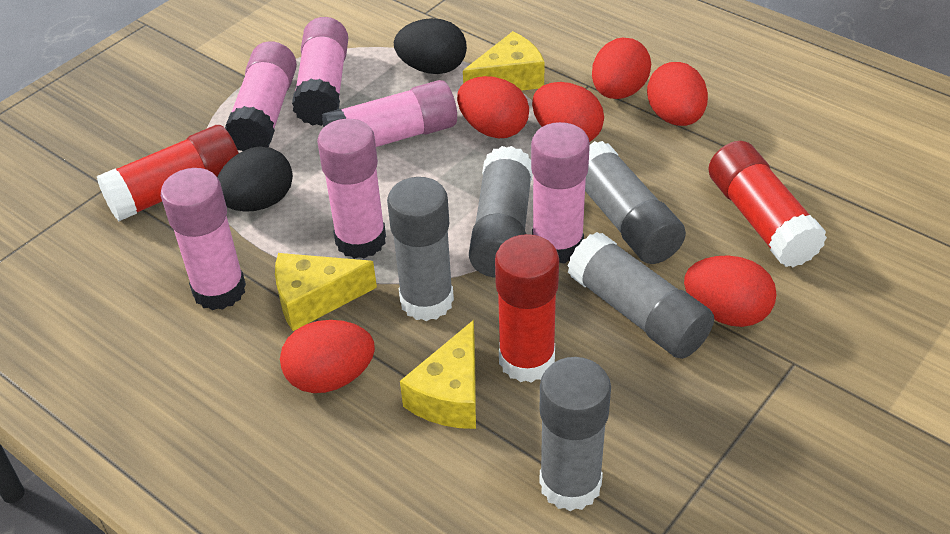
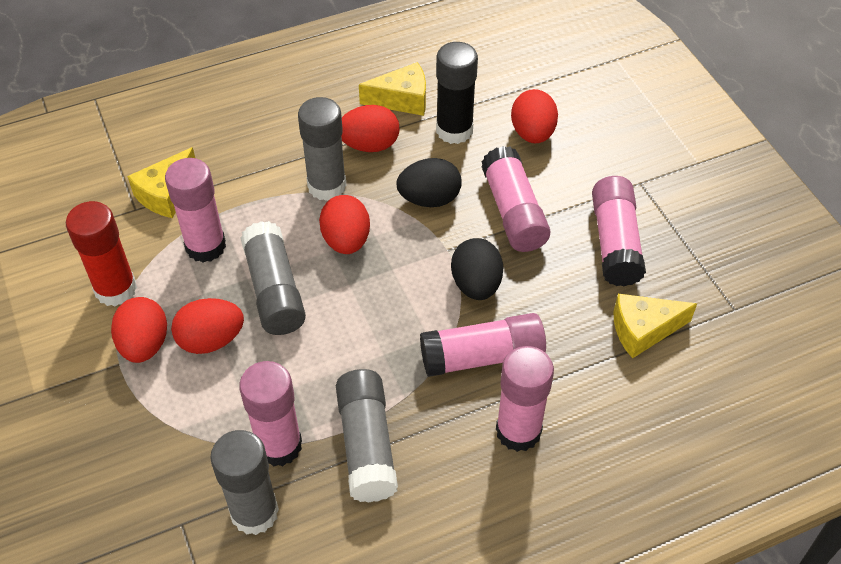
black glue stick: none = 0 -> [436,42,478,144] = 1
grey glue stick: [387,177,454,321] [469,146,533,278] [540,357,611,511] [567,232,714,359] [585,141,686,264] = 5 -> [210,430,279,535] [240,221,306,335] [298,97,347,201] [336,369,398,503] = 4
red egg: [280,320,375,393] [457,76,529,138] [532,82,604,142] [592,38,651,99] [647,62,708,126] [684,256,777,327] = 6 -> [111,297,167,363] [171,298,244,354] [319,195,370,254] [341,105,399,152] [511,89,558,143] = 5
red glue stick: [97,125,239,222] [495,234,559,383] [709,141,827,267] = 3 -> [66,201,137,306] = 1

